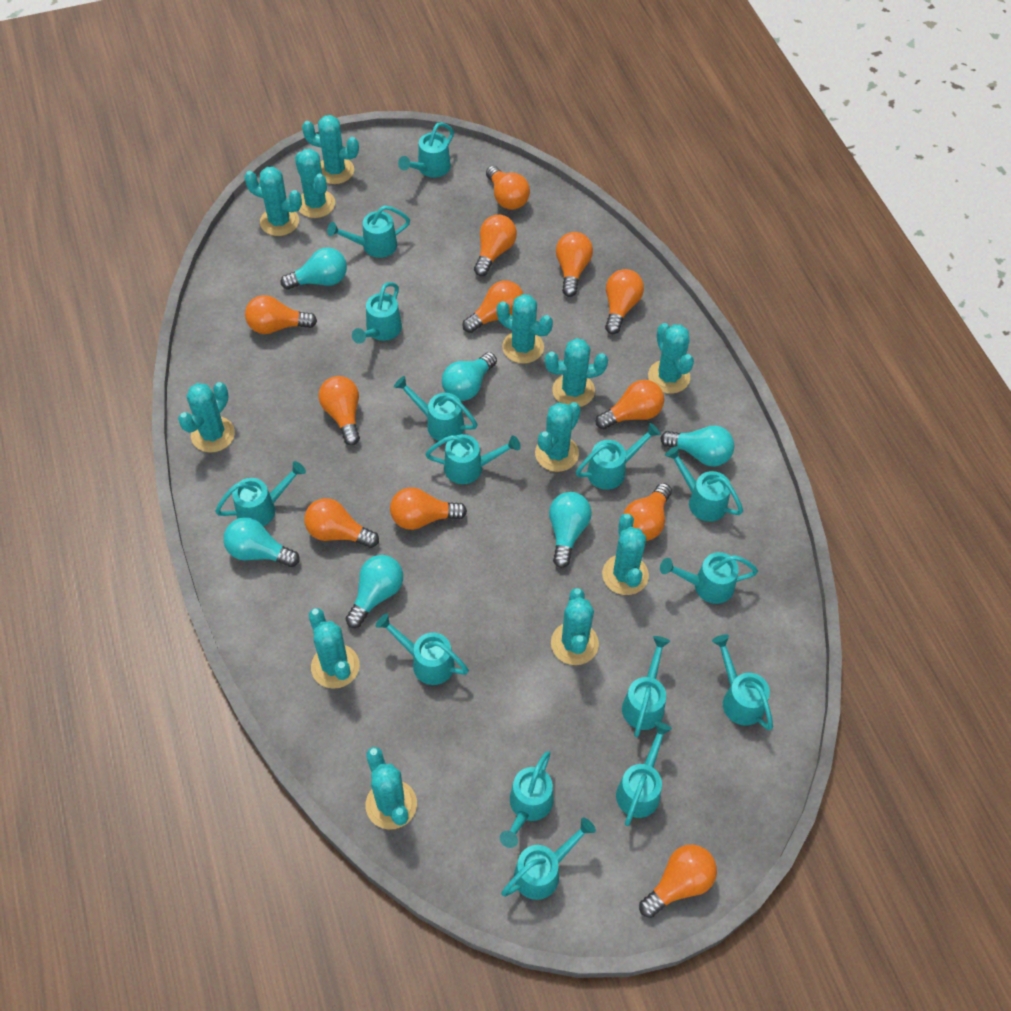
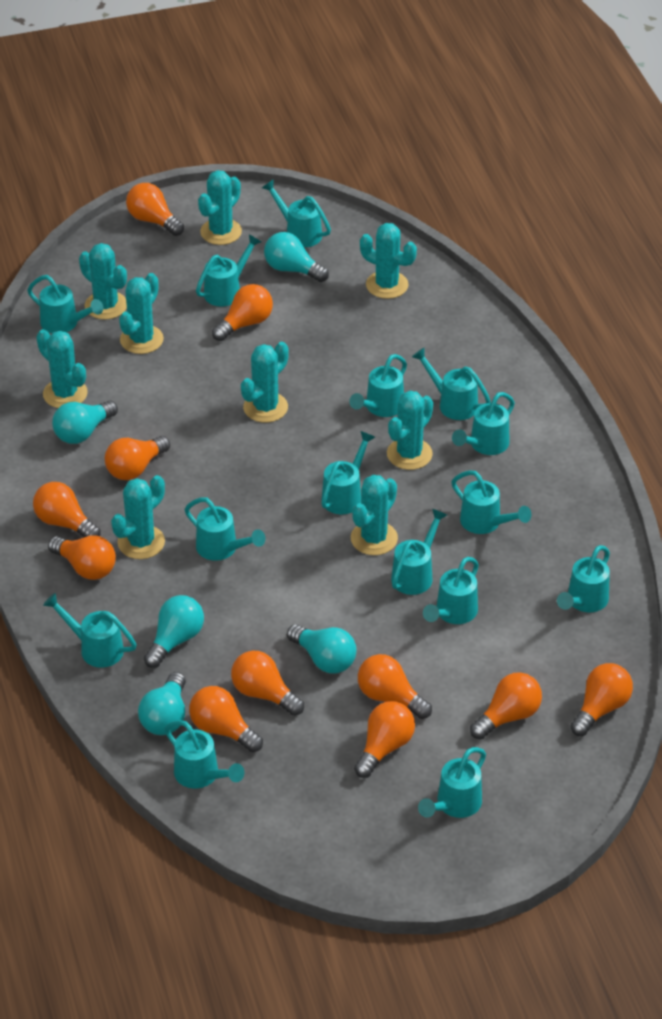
orange light bulb: [245,295,317,334] [304,498,379,548] [318,376,360,446] [390,488,467,530] [462,280,523,333] [474,215,517,276] [486,166,530,210] [556,232,593,297] [596,380,664,429] [605,269,644,334] [623,483,672,541] [639,844,717,918] = 12 -> [33,482,101,537] [48,535,116,580] [105,436,170,480] [126,183,184,236] [189,686,263,752] [212,284,273,341] [231,651,304,716] [354,701,415,778] [358,654,432,719] [470,672,542,740] [570,663,633,736] = 11
turquoise cactus: [178,382,235,453] [244,167,302,236] [295,149,335,218] [302,115,359,184] [309,608,360,689] [366,747,417,830] [497,294,553,364] [535,402,581,472] [545,338,608,407] [551,588,599,665] [602,514,649,595] [648,323,694,394] = 12 -> [36,329,88,408] [79,243,127,320] [111,475,165,559] [119,273,164,354] [198,170,242,245] [241,342,289,423] [350,475,398,555] [360,223,417,299] [387,391,433,470] = 9
turquoise light bulb: [223,517,300,567] [281,248,347,290] [346,555,403,628] [442,352,497,401] [549,492,592,568] [660,425,734,467] = 6 -> [52,401,118,444] [138,672,186,735] [144,595,204,668] [264,232,329,282] [287,624,356,673] = 5

